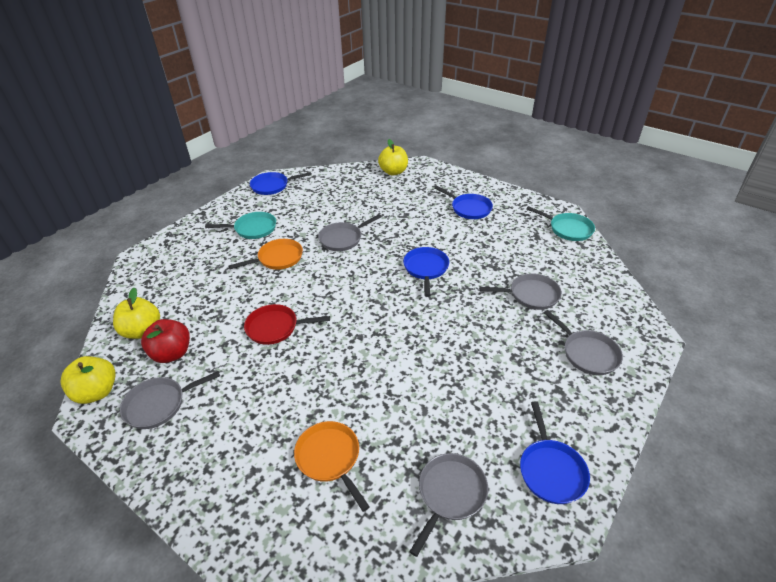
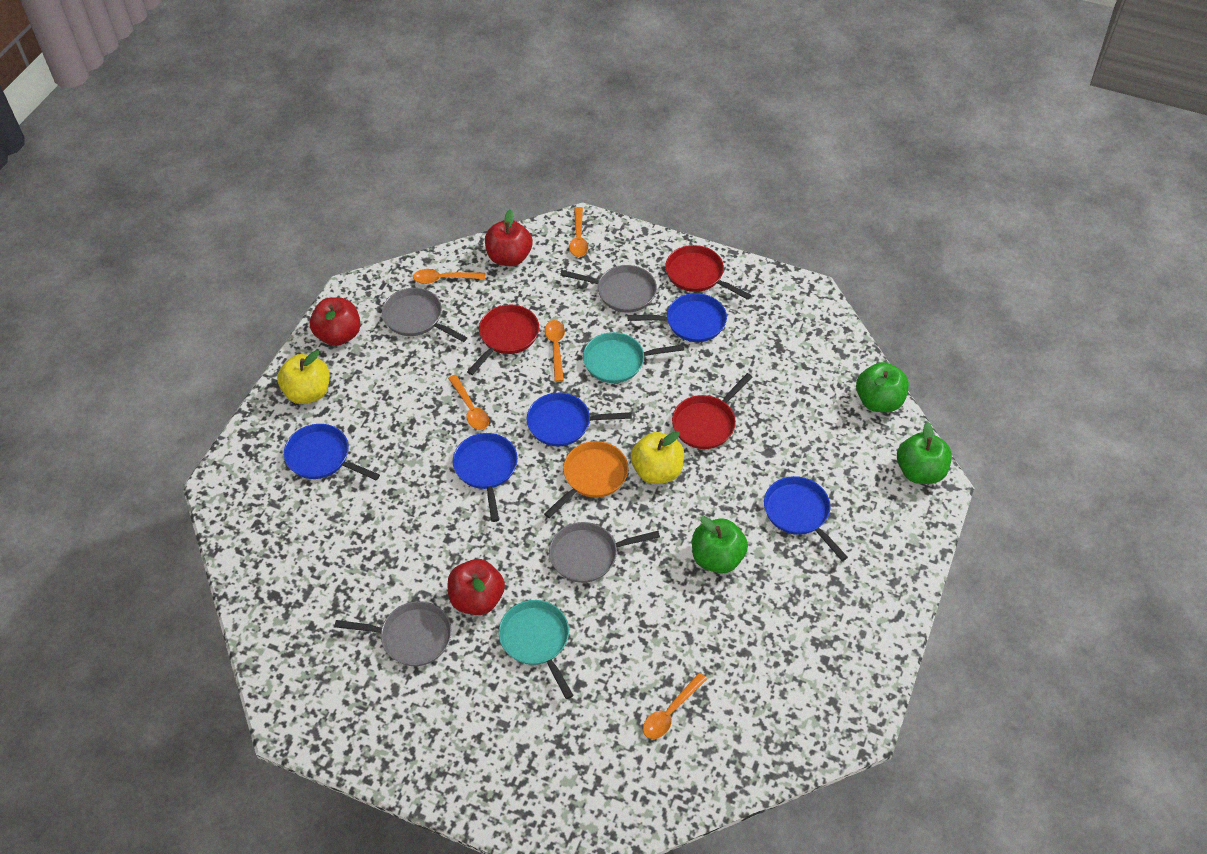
blue pan: [250,172,312,195] [403,247,449,297] [434,186,493,219] [520,401,590,504] = 4 -> [284,424,380,480] [453,433,518,522] [527,393,632,446] [627,293,727,342] [764,476,848,561] = 5
green apple: none = 0 -> [692,516,748,574] [856,362,909,412] [897,422,952,484] = 3
grey pan: [120,371,220,429] [318,214,382,251] [409,453,488,557] [479,273,562,310] [544,310,623,375] = 5 -> [335,601,452,666] [382,288,467,342] [549,522,660,583] [560,265,657,313] = 4
orange pan: [229,239,303,270] [294,421,370,512] = 2 -> [544,441,628,518] = 1
orange spoon: none = 0 -> [413,269,485,284] [448,375,489,430] [545,320,565,382] [569,207,588,257] [643,673,707,739] = 5
red apple: [141,319,190,363] = 1 -> [310,297,361,346] [447,559,505,615] [485,209,533,266] = 3
red pan: [244,304,330,345] = 1 -> [467,304,539,375] [665,245,751,300] [672,373,752,449] = 3
yellow apple: [61,356,116,404] [113,288,160,339] [378,139,408,175] = 3 -> [277,350,330,404] [631,431,684,484] = 2

